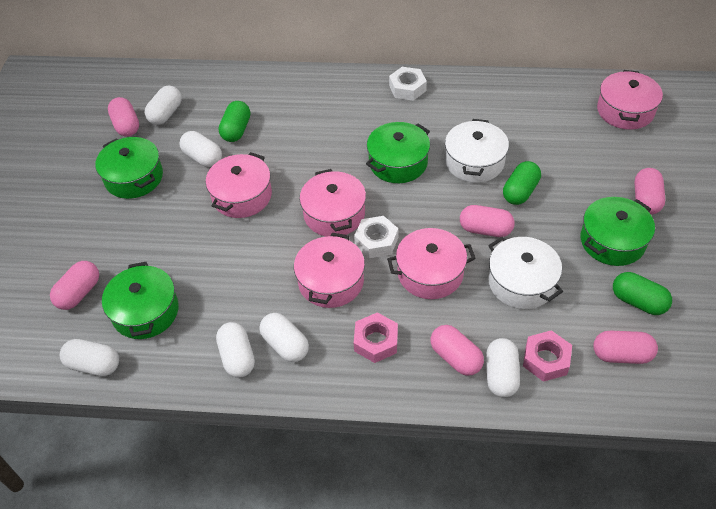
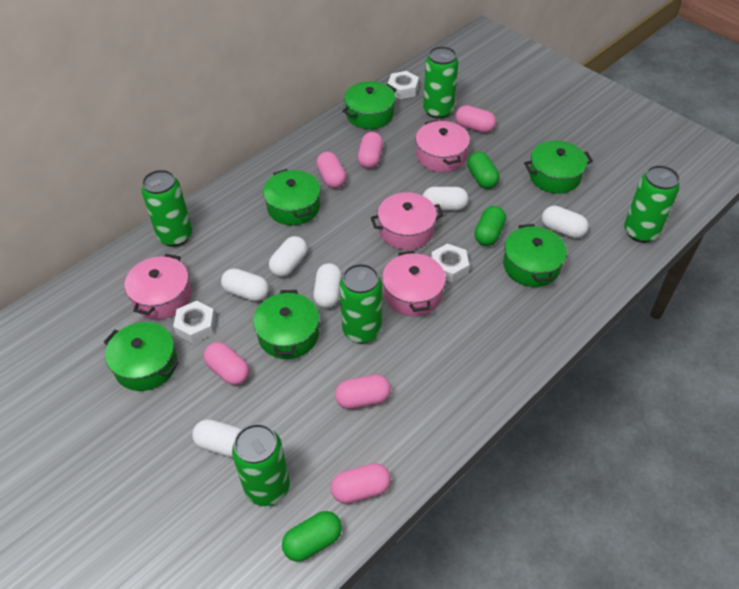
green can: none = 0 -> [141,170,192,247] [232,424,290,506] [339,264,382,343] [423,46,458,119] [624,165,680,243] = 5
green pot: [95,137,163,199] [102,262,179,339] [366,122,430,183] [581,197,655,266] = 4 -> [104,322,179,391] [253,290,319,359] [263,169,321,225] [342,81,397,129] [503,224,567,287] [524,140,593,194] = 6
pink nut: [354,312,398,363] [523,330,572,382] = 2 -> none = 0
pink pot: [206,152,272,218] [294,233,365,308] [300,169,366,236] [387,228,476,299] [597,70,663,130] = 5 -> [125,254,192,319] [371,192,443,250] [382,250,446,316] [416,120,470,172] = 4
white nut: [354,216,398,258] [389,67,427,101] = 2 -> [173,301,216,343] [388,71,419,99] [431,244,469,283] = 3
white pot: [445,119,509,183] [488,237,563,309] = 2 -> none = 0

